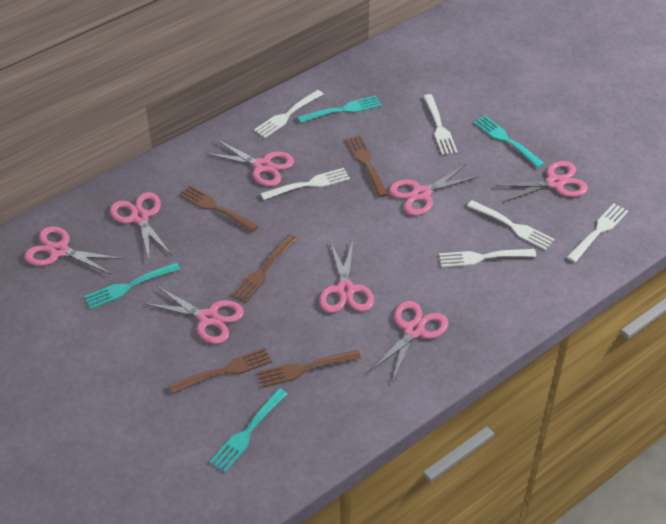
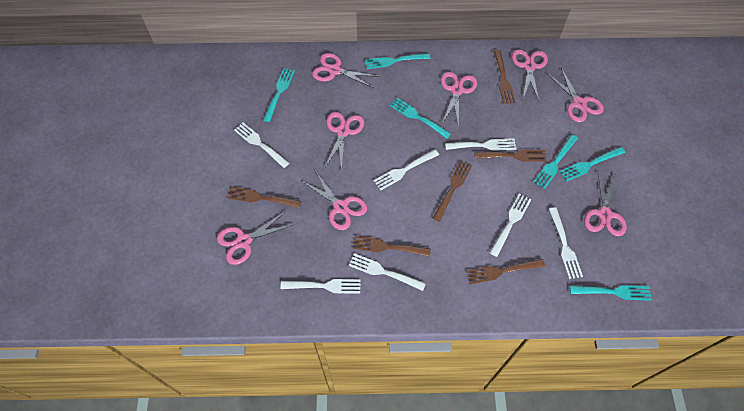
brown fork: [169,348,272,394] [179,185,259,232] [231,234,297,303] [257,350,361,388] [346,135,388,197] = 5 -> [227,186,301,208] [353,236,431,257] [433,161,472,222] [466,259,545,284] [474,150,547,162] [494,50,516,104] = 6
turquoise fork: [84,262,180,309] [210,388,287,473] [297,96,382,123] [474,116,544,168] = 4 -> [263,68,295,122] [365,53,430,69] [390,98,451,139] [534,134,578,189] [559,147,625,182] [570,285,652,301] = 6
white fork: [254,90,323,138] [260,168,350,200] [423,94,458,155] [439,249,536,267] [467,200,554,250] [567,203,628,262] = 6 -> [234,122,289,168] [281,279,361,294] [349,253,426,291] [374,149,439,190] [445,138,516,151] [490,194,531,257] [549,207,583,279] = 7

